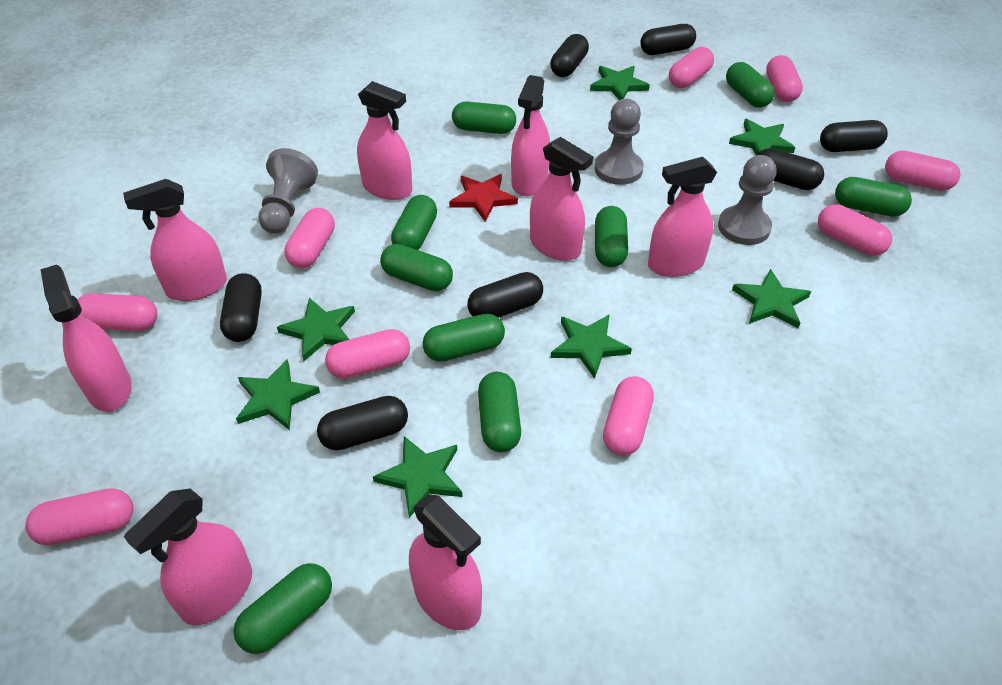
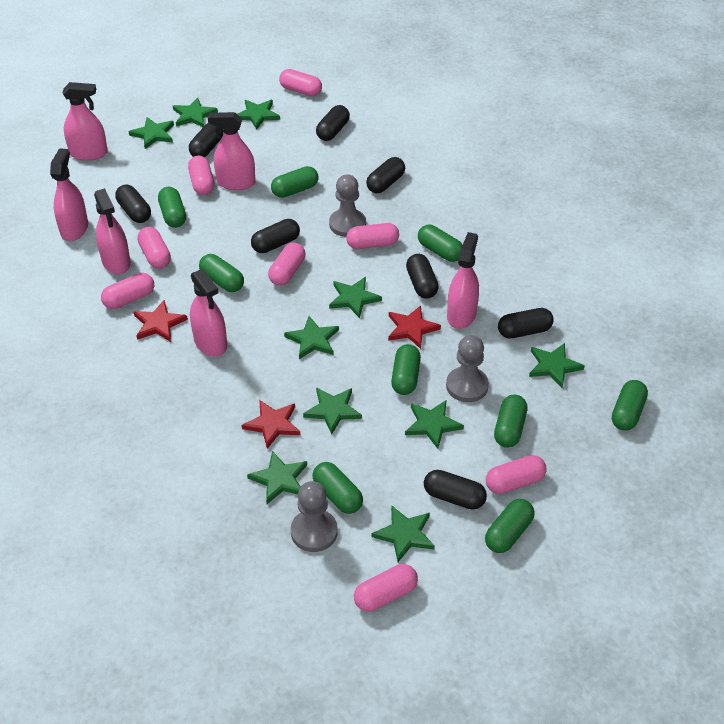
black capsule: [220,273,262,342] [317,396,408,451] [467,272,543,318] [550,34,589,77] [640,24,696,55] [757,148,824,190] [820,120,888,152] = 7 -> [115,185,151,223] [189,123,223,157] [251,219,300,253] [316,105,350,141] [366,157,405,193] [406,254,439,299] [424,470,487,510] [498,308,554,338] = 8
green star: [236,359,320,430] [277,298,355,361] [373,436,462,518] [551,314,632,379] [590,66,650,100] [729,119,795,155] [732,269,811,328] = 7 -> [129,117,174,149] [173,98,218,127] [237,100,280,130] [247,451,307,504] [284,316,339,359] [303,387,362,435] [329,277,382,318] [371,505,435,562] [405,400,464,449] [529,343,585,388] = 10
pink capsule: [25,488,133,545] [78,293,157,331] [284,208,335,268] [325,329,410,379] [603,376,654,456] [669,47,714,88] [766,55,803,102] [818,204,892,256] [885,151,960,191] = 9 -> [101,273,154,309] [137,227,171,269] [188,156,214,195] [268,242,305,286] [279,69,322,97] [346,223,399,249] [354,564,418,612] [486,455,546,494] = 8
pink spray bottle: [40,265,132,412] [123,179,227,301] [124,489,252,626] [357,81,412,200] [409,494,482,630] [511,75,550,196] [530,137,593,261] [648,157,717,277] = 8 -> [50,148,88,241] [63,82,108,161] [94,188,131,275] [190,269,227,357] [208,112,255,190] [447,232,479,329] = 6
red star: [449,174,518,222] = 1 -> [134,300,188,342] [242,400,300,449] [388,305,441,349] = 3

